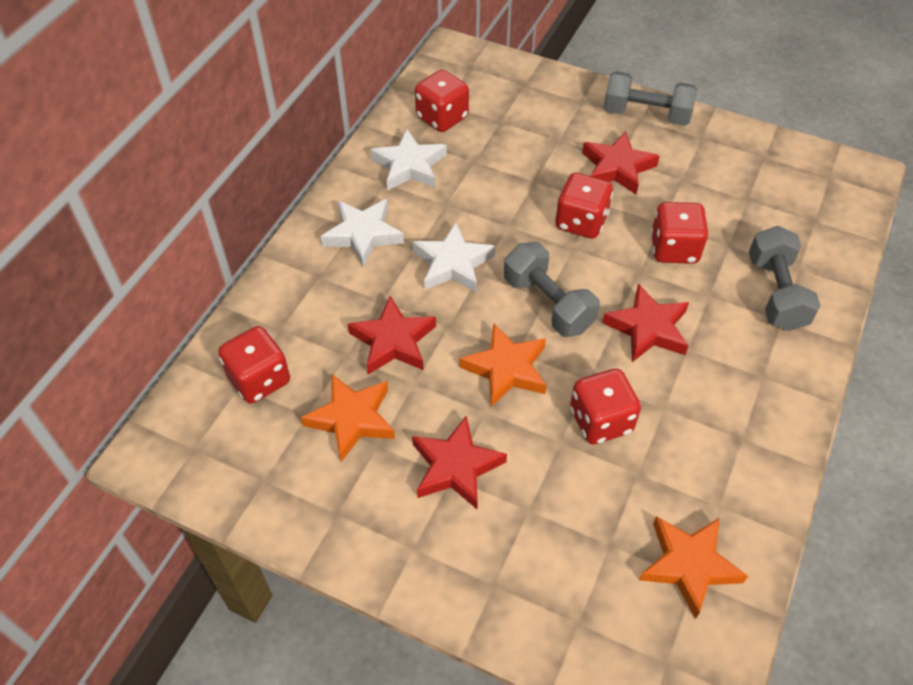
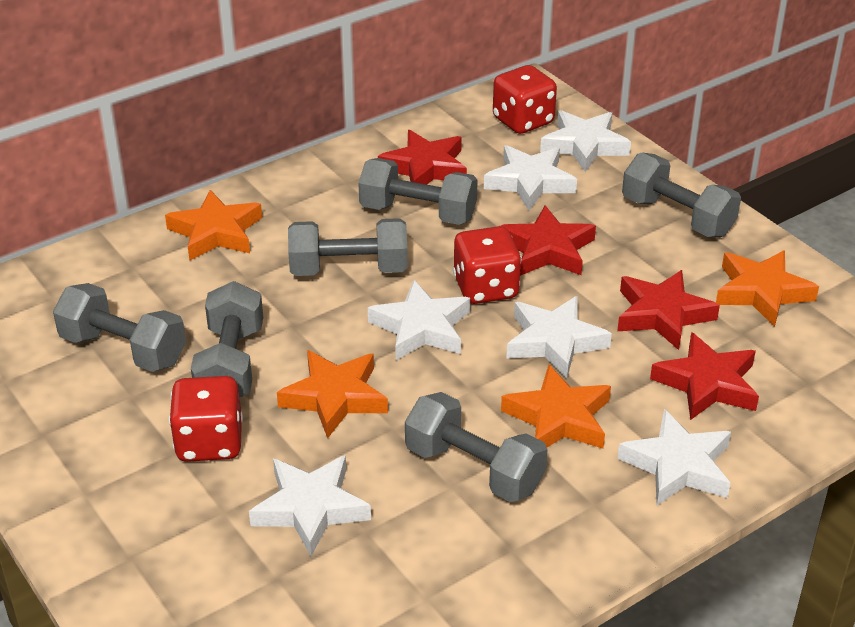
grey dumbbell: [504,242,600,337] [603,71,697,126] [749,226,821,331] = 3 -> [53,283,186,372] [191,281,263,398] [288,218,408,276] [358,158,478,225] [405,392,548,502] [622,152,741,237] = 6
orange star: [301,374,395,462] [459,324,547,407] [639,516,748,619] = 3 -> [165,190,262,261] [277,350,388,439] [501,365,611,448] [716,250,819,327] = 4
red dice: [218,326,290,403] [415,70,469,132] [555,173,613,239] [570,369,641,444] [651,202,708,264] = 5 -> [169,376,243,462] [453,226,522,304] [493,65,557,134] = 3
white star: [321,199,404,267] [370,129,447,191] [413,222,495,293] = 3 -> [249,455,371,556] [368,280,470,360] [484,145,577,210] [506,296,612,379] [540,110,631,172] [617,409,731,506] = 6

